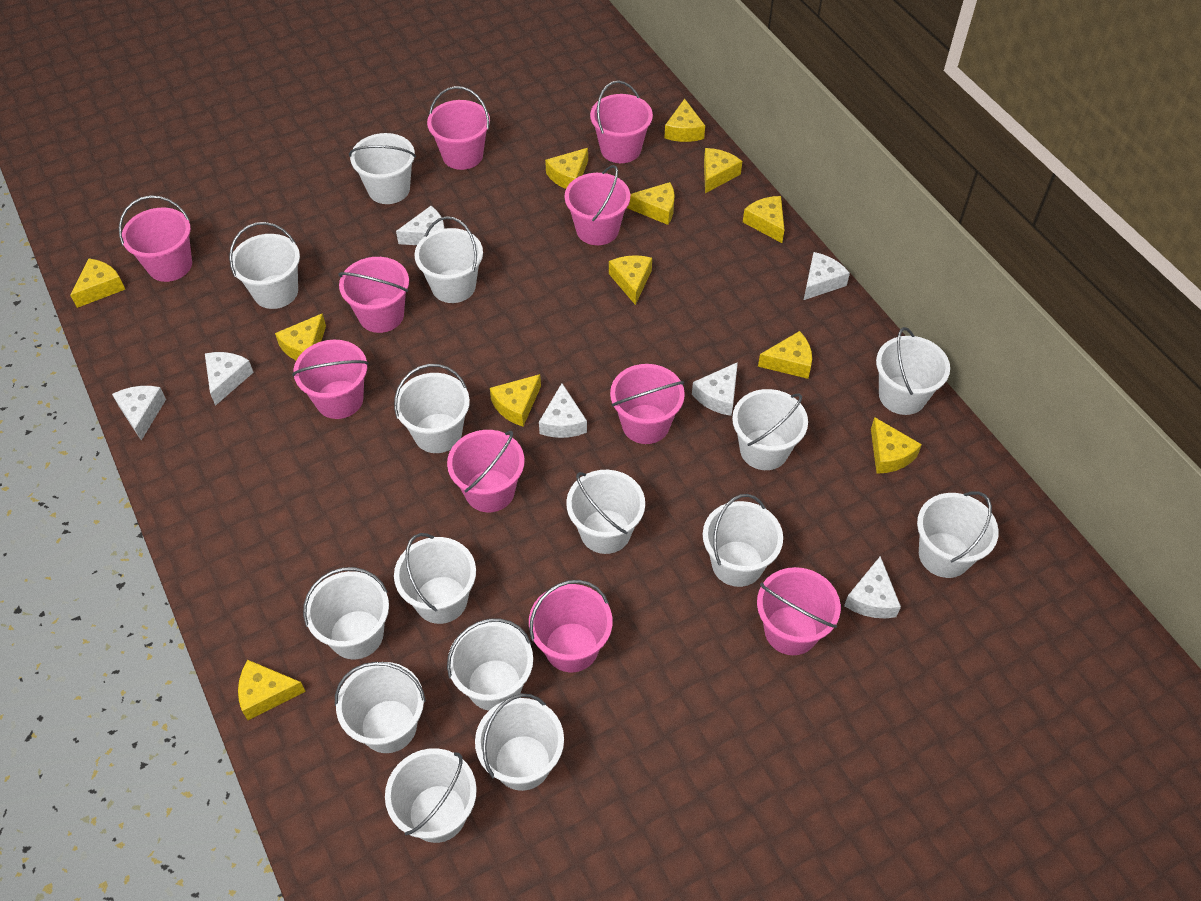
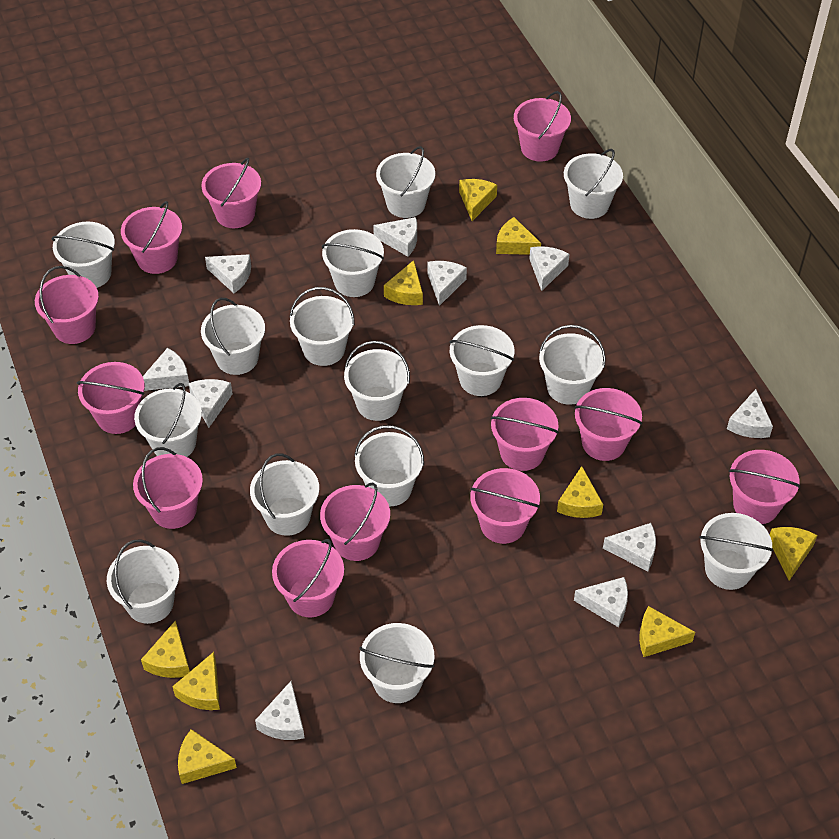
pink bucket: [119,196,192,282] [292,340,369,419] [338,257,409,333] [427,86,490,170] [447,430,525,512] [529,580,612,672] [565,165,630,245] [590,81,653,163] [610,364,685,444] [757,567,841,655] = 10 -> [35,266,99,344] [77,362,145,434] [121,201,182,274] [133,447,203,529] [201,158,261,228] [272,539,344,617] [320,483,390,561] [470,468,540,544] [491,398,559,471] [514,91,571,162] [574,388,642,461] [729,450,800,524] = 12
white cheese: [112,386,166,440] [205,352,254,406] [396,206,445,245] [539,383,587,438] [692,362,738,416] [804,252,850,300] [844,556,901,618] = 7 -> [143,348,189,391] [188,379,233,428] [205,254,251,293] [255,681,305,740] [373,217,417,257] [427,261,467,306] [529,246,570,291] [574,577,628,627] [603,523,656,572] [727,389,773,438] = 10
yellow cheese: [70,258,126,308] [238,660,306,720] [275,313,326,360] [490,374,541,427] [545,148,588,189] [609,255,652,305] [627,182,675,225] [664,99,705,142] [704,148,742,193] [743,196,784,243] [758,331,812,379] [871,417,922,474] = 12 -> [141,620,190,678] [172,652,220,710] [178,729,237,784] [384,260,423,305] [459,179,497,221] [496,217,541,255] [557,466,603,518] [639,606,695,657] [770,527,818,581] = 9

